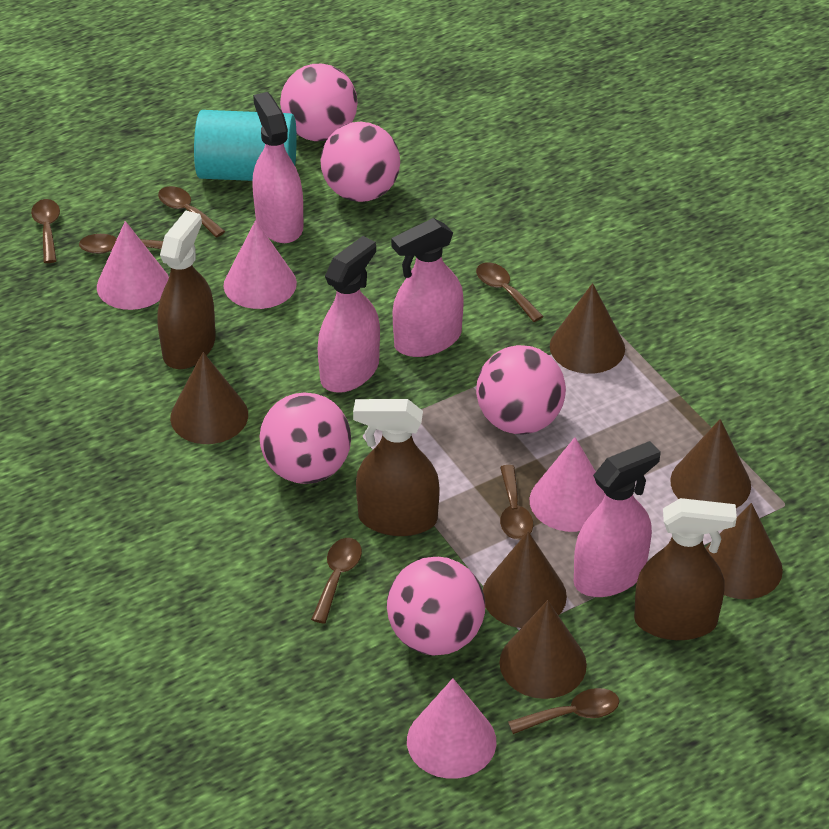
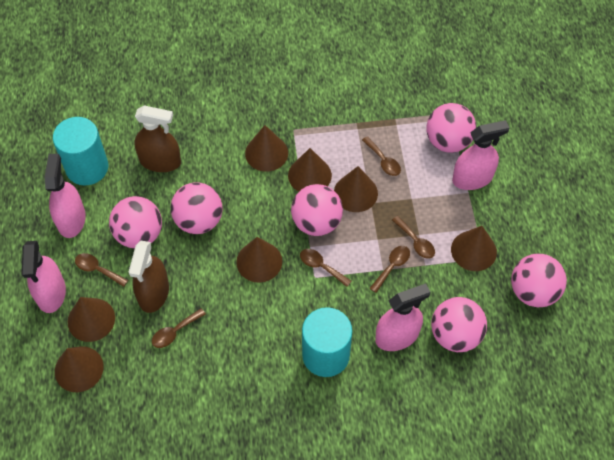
brown cone: [170,352,248,444] [483,531,567,628] [499,600,587,699] [550,283,625,374] [670,419,751,508] [705,503,783,599] = 6 -> [55,346,104,392] [68,297,115,342] [236,237,282,283] [245,125,288,172] [288,148,332,192] [334,166,378,212] [451,226,497,271] = 7
brown spoon: [31,199,60,263] [79,234,163,254] [158,186,225,238] [311,538,362,624] [476,262,544,322] [500,465,533,540] [508,688,619,734] = 7 -> [75,253,128,287] [152,308,206,348] [300,249,352,287] [362,136,401,176] [369,246,410,293] [392,216,435,259] = 6
brown spray bottle: [157,211,216,369] [353,399,440,536] [634,498,737,640] = 3 -> [129,241,169,313] [134,105,181,172] = 2
pink ball: [260,392,351,484] [280,64,357,141] [321,122,400,202] [387,557,485,656] [476,345,566,435] = 5 -> [109,196,162,248] [171,182,222,234] [291,184,343,236] [426,103,476,153] [431,297,487,352] [511,253,567,307] = 6
pink cone: [97,221,169,310] [223,220,297,309] [407,678,496,779] [530,437,605,532] = 4 -> none = 0
turquoise cylinder: [194,110,297,181] = 1 -> [53,117,108,185] [302,307,352,377] = 2

